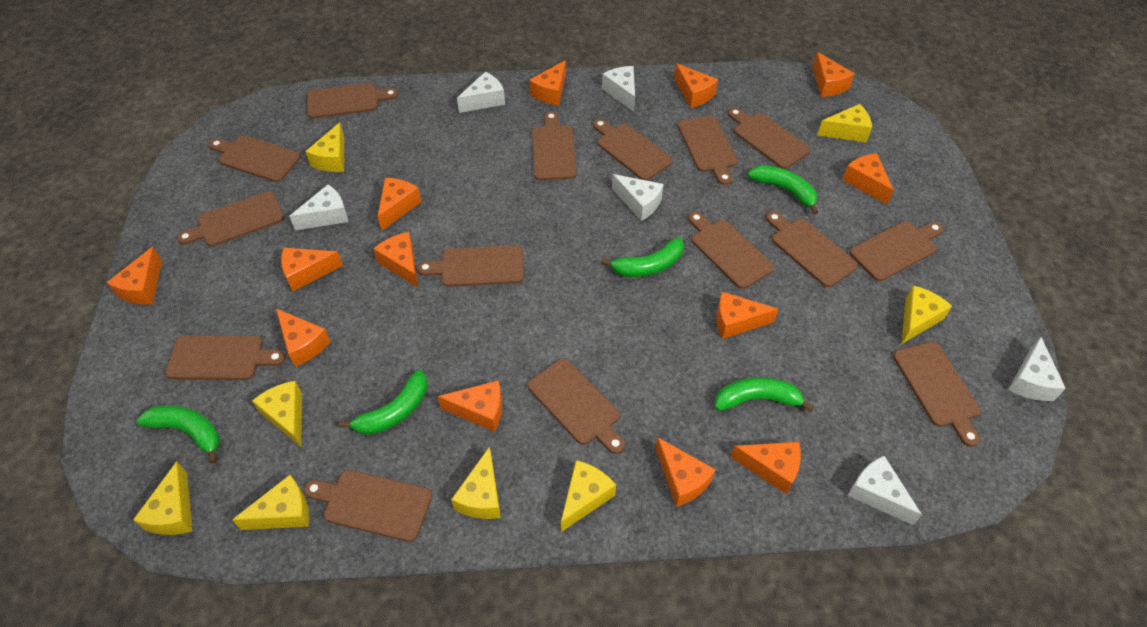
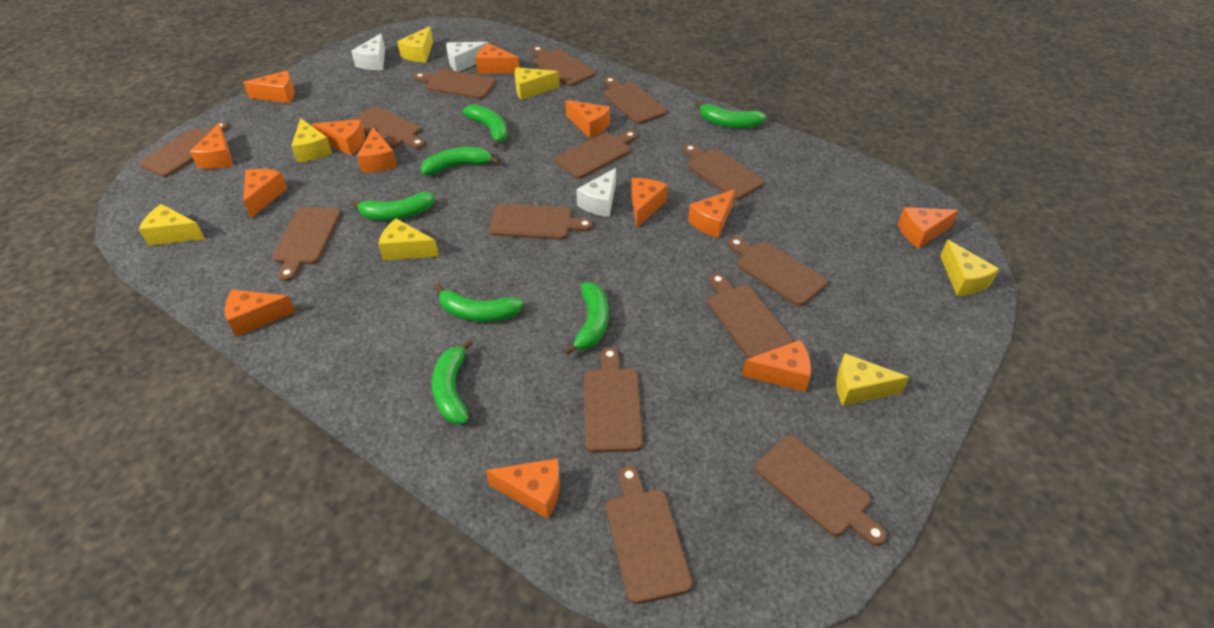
brown cutting board: [165,335,286,380] [177,191,284,246] [209,135,301,182] [304,470,432,542] [307,83,398,119] [417,245,524,287] [528,358,625,454] [532,111,577,180] [593,119,673,180] [678,116,738,185] [688,212,774,289] [728,108,811,169] [766,211,858,287] [849,221,943,281] [893,341,981,447] = 15 -> [139,122,228,177] [272,207,341,281] [351,106,425,149] [414,69,496,99] [489,204,593,240] [532,46,595,86] [555,130,637,179] [584,347,643,453] [604,77,667,124] [606,466,692,604] [683,144,764,200] [708,273,793,358] [728,237,827,306] [755,435,887,546] = 14
green banana: [137,405,220,464] [339,370,427,435] [601,237,684,277] [715,377,814,412] [748,165,818,215] = 5 -> [350,192,434,220] [421,147,500,175] [432,339,473,424] [435,284,524,322] [462,104,508,148] [564,283,608,355] [695,101,766,128] = 7
white cheese: [289,184,349,230] [457,72,505,113] [602,66,635,112] [612,174,664,221] [848,456,922,525] [1008,337,1066,401] = 6 -> [351,33,385,70] [446,42,488,72] [576,168,616,217] = 3
yellow cheese: [133,462,193,535] [232,475,309,530] [252,381,302,447] [305,122,345,172] [451,446,501,519] [561,460,616,532] [817,104,872,142] [902,285,952,344] = 8 -> [139,204,205,245] [291,118,332,162] [378,218,439,261] [397,26,433,63] [515,67,559,100] [836,353,910,406] [940,240,999,296] = 7

